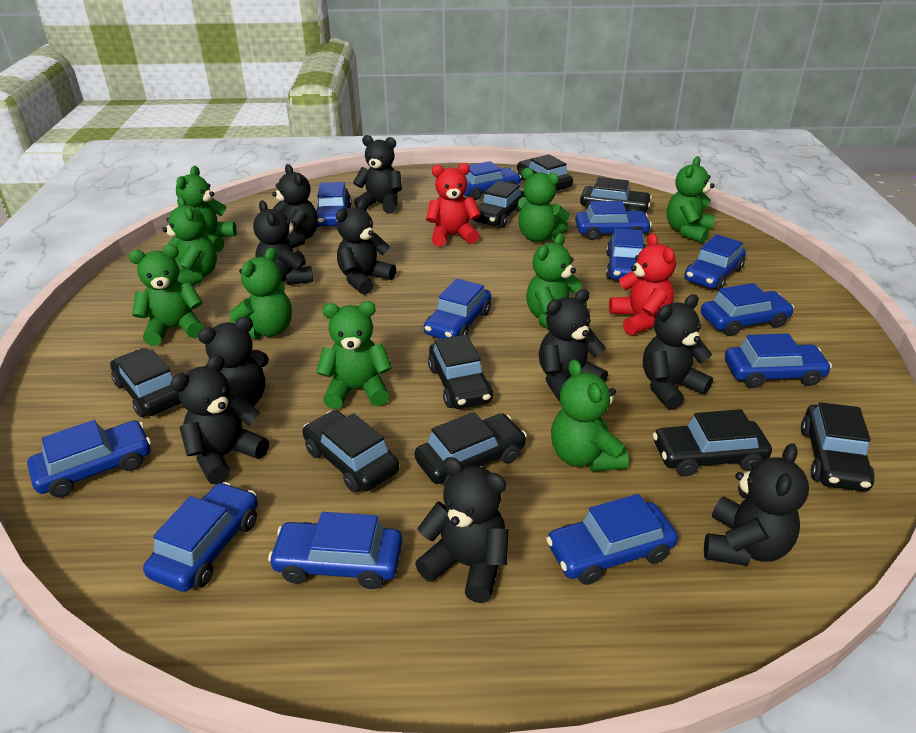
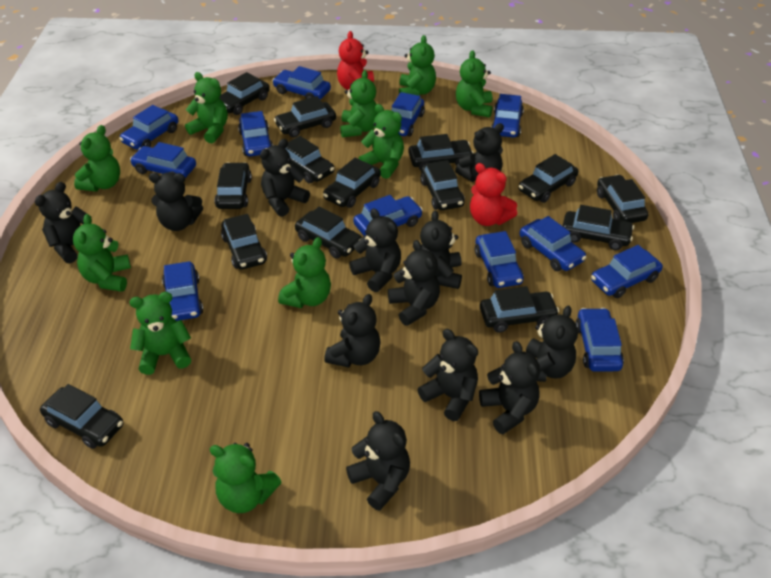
black car: [110,348,181,417] [302,410,399,493] [415,412,527,485] [428,335,493,409] [474,181,525,228] [517,154,573,191] [580,177,652,213] [653,409,772,476] [801,402,875,491] = 9 -> [40,384,123,449] [214,162,252,209] [219,72,270,115] [221,214,267,270] [274,96,336,138] [285,136,334,183] [295,206,362,259] [323,158,381,208] [408,134,474,170] [420,160,465,210] [480,286,559,333] [519,154,578,203] [563,205,634,250] [597,175,648,223] = 14
black teddy bear: [170,355,269,484] [198,316,269,406] [253,200,313,285] [272,164,318,248] [336,199,396,295] [353,135,402,213] [415,457,509,603] [539,289,608,402] [643,294,713,410] [704,443,809,566] = 10 -> [35,182,87,263] [149,172,203,231] [260,139,310,217] [324,294,381,368] [346,411,410,511] [349,208,401,292] [388,240,440,326] [418,329,478,421] [420,210,462,289] [455,123,504,182] [479,341,540,434] [526,306,578,382] = 12
green teddy bear: [129,244,204,346] [162,196,217,286] [176,166,237,252] [229,247,292,339] [316,301,392,409] [518,168,570,242] [526,233,587,330] [551,359,629,471] [667,156,715,243] = 9 -> [73,214,131,292] [74,125,120,191] [129,292,191,375] [185,72,228,143] [210,443,281,513] [278,237,331,308] [340,70,377,137] [359,104,404,179] [399,35,436,96] [456,50,493,118] = 10

